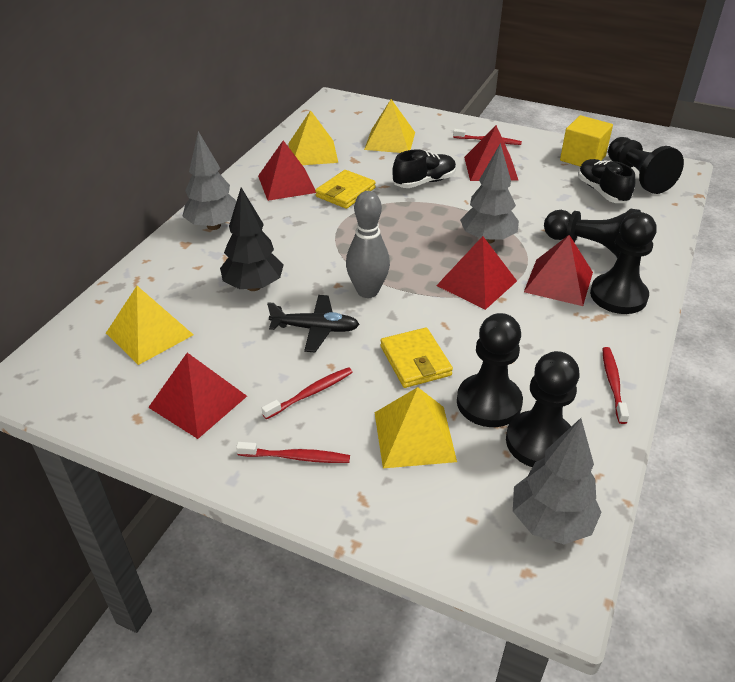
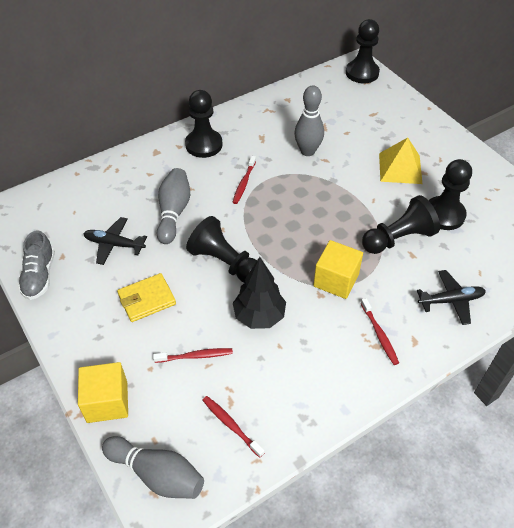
black plane: [267,295,360,352] = 1 -> [83,217,147,265] [417,270,486,325] = 2
black shoe: [392,149,456,188] [578,159,635,203] = 2 -> none = 0
grey bowling pin: [346,191,390,298] = 1 -> [102,436,204,499] [157,168,190,244] [294,86,324,156] = 3
grey shoe: none = 0 -> [18,230,55,300] = 1
grey tree: [182,131,236,230] [460,143,519,244] [513,418,602,544] = 3 -> none = 0
red pyramid: [148,353,247,439] [258,140,316,201] [436,236,517,310] [464,125,518,181] [524,235,593,306] = 5 -> none = 0
yellow cube: [560,115,613,167] = 1 -> [78,362,128,423] [313,240,363,299] = 2
yellow pyramid: [106,286,194,365] [288,110,338,165] [364,99,415,153] [375,387,457,468] = 4 -> [379,138,423,184] = 1
yellow wallet: [315,170,376,209] [380,328,453,388] = 2 -> [117,273,176,322] = 1

